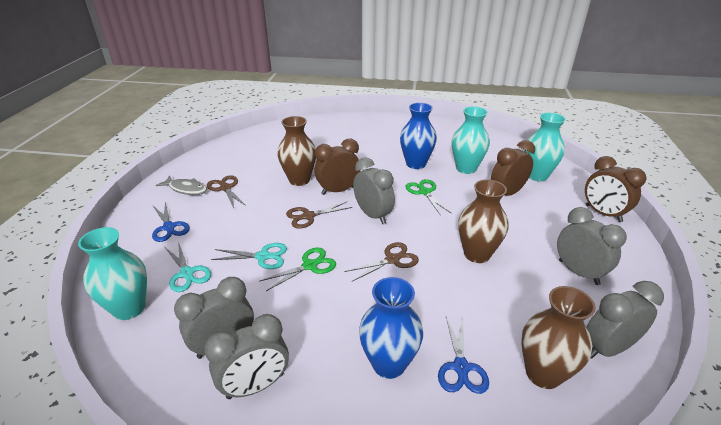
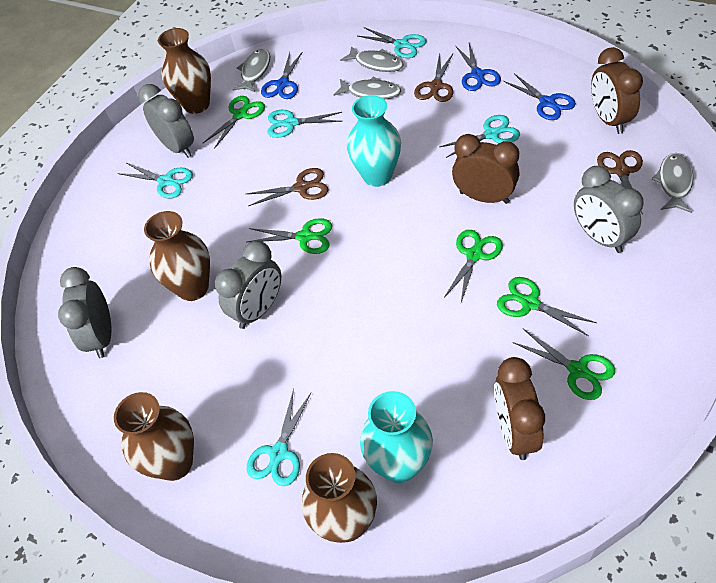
blue scissors: [152,202,190,242] [438,316,489,394] = 2 -> [261,52,302,99] [455,43,501,91] [503,73,576,120] = 3
blue vase: [359,277,423,379] [400,103,437,169] = 2 -> none = 0
brown vase: [277,116,316,186] [458,179,509,263] [521,286,596,389] = 3 -> [114,392,194,481] [144,211,210,301] [158,28,211,114] [302,453,377,543] = 4
green scissors: [259,248,336,291] [406,179,452,216] = 2 -> [203,96,265,149] [247,218,332,254] [444,230,503,302] [497,277,597,336] [513,329,615,400] = 5
grey clock: [174,277,254,359] [204,314,289,399] [353,157,395,224] [557,207,627,285] [586,281,664,359] = 5 -> [58,267,112,358] [138,84,194,158] [215,241,281,329] [574,166,644,253] = 4
grey fish: [156,176,207,195] = 1 -> [233,48,270,92] [334,77,401,99] [340,46,404,72] [651,153,693,213] = 4
turquoise scissors: [166,242,211,292] [211,243,287,269] = 2 -> [118,163,193,199] [247,389,311,486] [268,110,343,138] [358,27,426,58] [440,115,520,158] = 5
turquoise vase: [78,227,147,320] [452,106,490,174] [524,113,566,182] = 3 -> [347,95,401,187] [360,391,433,483] = 2

